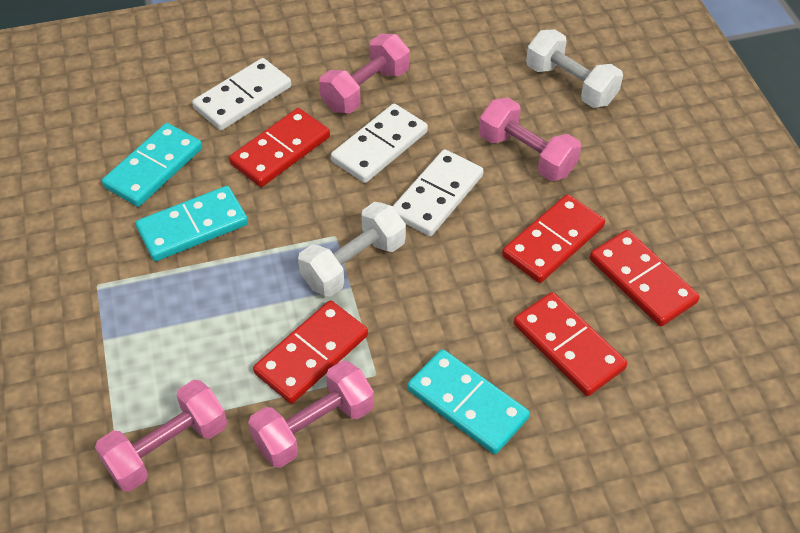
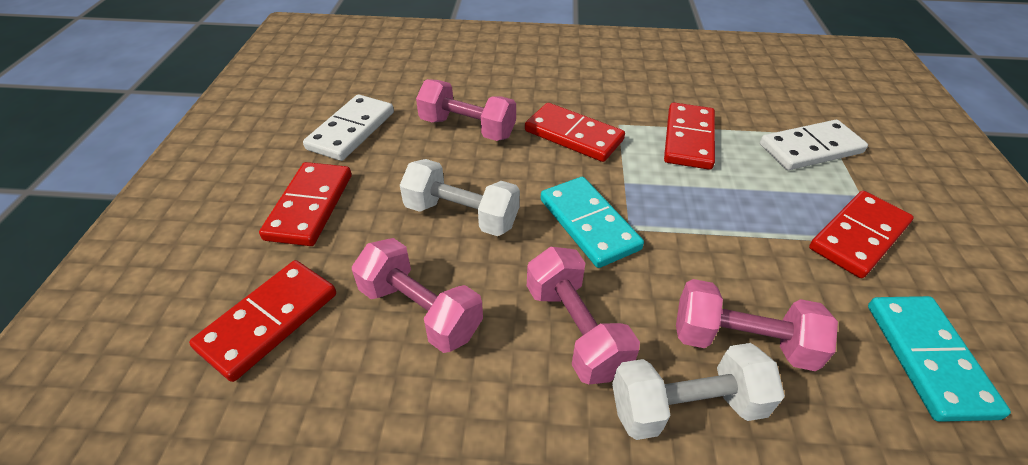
turquoise domino: [102,123,202,207] [135,186,248,261] [407,349,530,454] = 3 -> [541,177,644,268] [868,296,1011,422] = 2
white domino: [192,58,291,130] [331,104,428,183] [393,149,484,236] = 3 -> [303,94,394,161] [760,120,868,170] = 2

